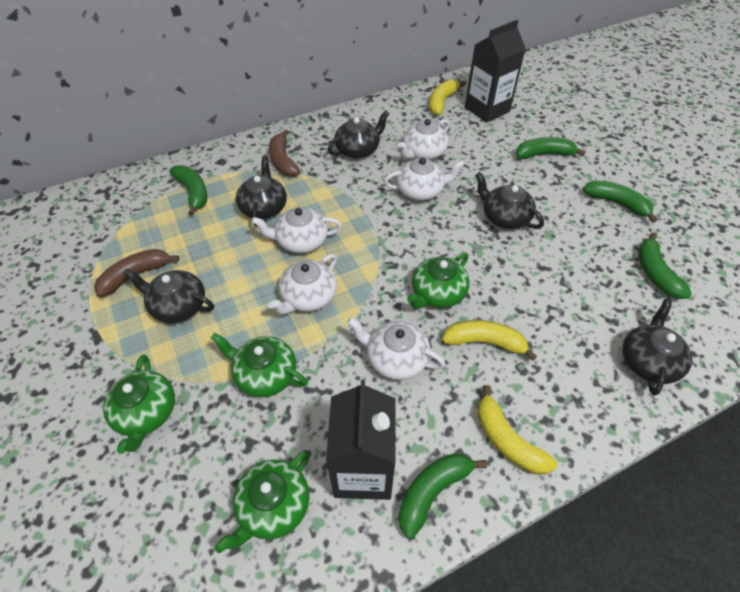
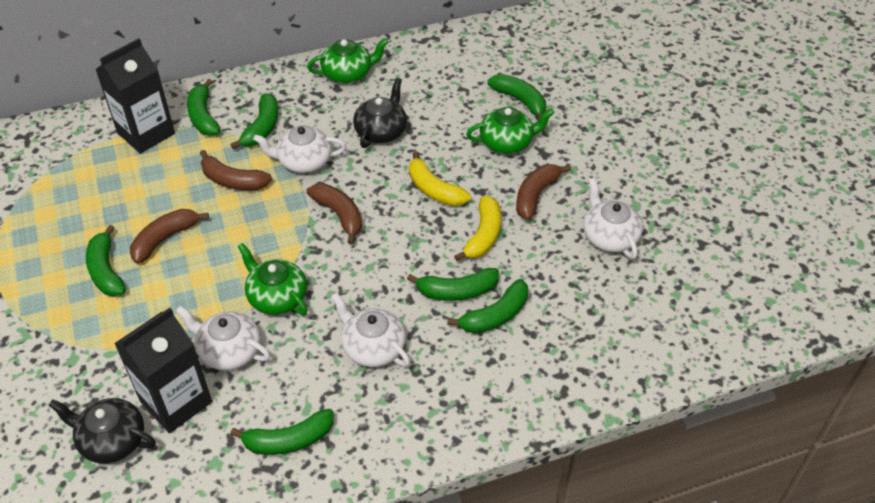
black teapot: [123,268,214,323] [236,155,287,226] [328,110,389,159] [475,172,544,229] [622,299,692,396] = 5 -> [48,398,156,464] [353,78,407,148] = 2
brown banana: [94,249,179,297] [269,130,300,177] = 2 -> [130,209,209,264] [200,150,272,191] [306,183,362,245] [516,164,571,220] = 4
green banana: [169,165,207,216] [399,453,487,539] [516,137,586,159] [583,180,657,223] [638,232,692,299] = 5 -> [86,225,126,296] [187,79,220,136] [230,93,278,149] [230,409,334,455] [407,268,499,301] [447,279,528,333] [488,74,546,121] = 7
green teapot: [103,354,175,454] [211,333,308,397] [214,450,311,553] [407,252,470,309] = 4 -> [238,243,307,315] [307,38,388,83] [466,107,554,154] = 3
white teapot: [251,207,342,253] [268,254,337,315] [347,317,446,380] [384,158,465,201] [397,119,449,160] = 5 -> [176,306,270,370] [253,125,346,173] [331,293,410,367] [583,178,643,259] = 4
yellow banana: [429,79,466,115] [442,320,537,361] [478,385,558,474] = 3 -> [409,151,471,206] [454,196,501,261] = 2

